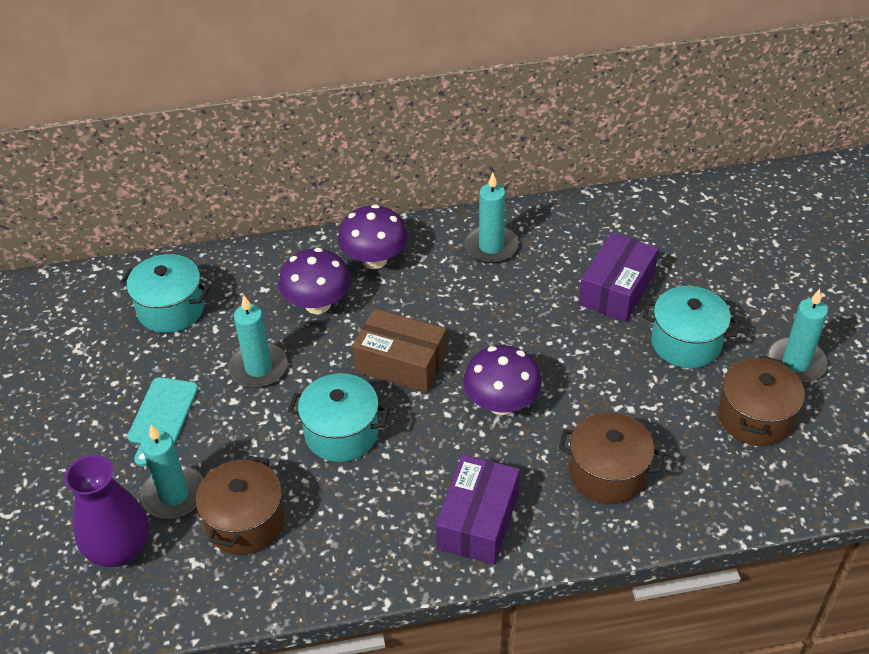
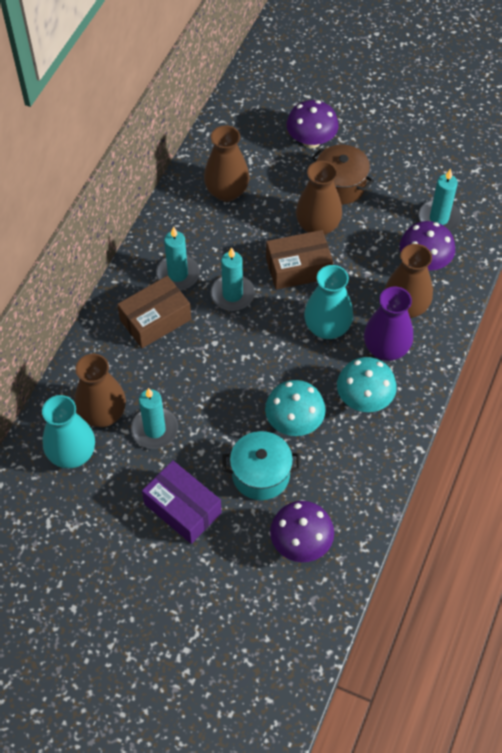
brown box: [352,308,447,393] = 1 -> [117,276,191,348] [266,230,333,290] = 2
brown pot: [196,455,285,555] [558,412,665,504] [718,355,805,446] = 3 -> [312,145,374,204] = 1
brown vase: none = 0 -> [74,354,126,427] [204,125,249,202] [296,161,342,235] [385,244,433,318] = 4
purple box: [436,454,520,565] [579,232,659,322] = 2 -> [142,460,222,544] = 1
turquoise cutting board: [127,377,198,466] = 1 -> none = 0
turquoise mushroom: none = 0 -> [265,380,326,436] [337,357,397,412] = 2
turquoise pot: [120,254,210,333] [288,373,390,462] [643,286,740,368] = 3 -> [222,431,300,500] = 1
turquoise vase: none = 0 -> [42,395,95,469] [304,265,353,339] = 2

